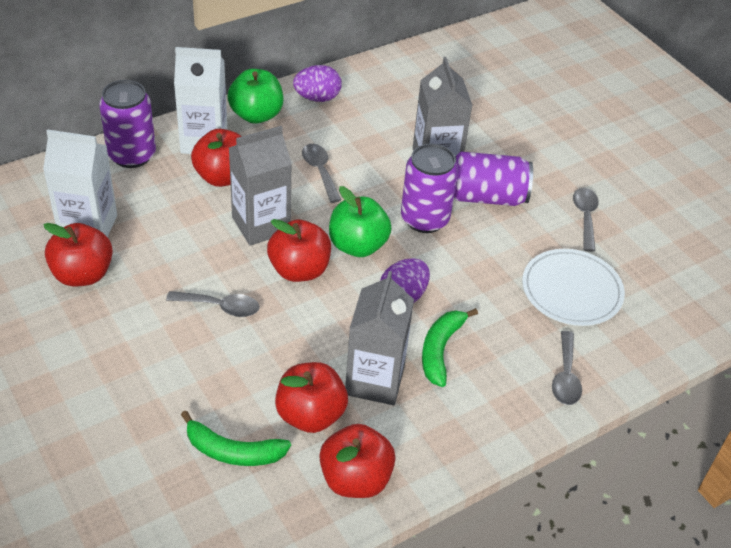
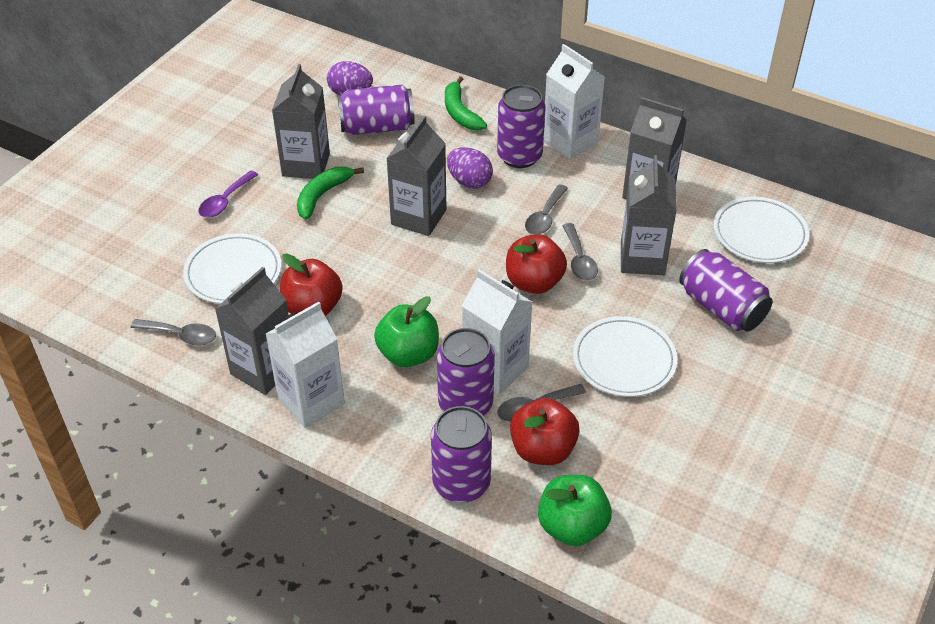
grey carton: [229,126,292,246] [345,271,414,405] [413,57,473,156] = 3 -> [215,267,288,395] [272,64,330,179] [386,116,447,236] [621,155,677,275] [622,97,687,199] = 5
purple can: [99,80,156,168] [401,144,458,233] [454,151,533,206] = 3 -> [337,85,415,135] [431,406,492,503] [437,328,495,416] [497,85,546,168] [679,249,773,331] = 5
purple spoon: none = 0 -> [198,170,258,218] = 1
red apple: [43,223,113,286] [191,129,242,187] [267,219,331,282] [275,362,348,433] [319,424,396,498] = 5 -> [280,253,343,316] [506,234,567,294] [510,398,580,465] = 3
white carton: [43,129,117,237] [174,47,227,154] = 2 -> [266,302,345,428] [462,269,532,395] [544,44,605,159] = 3
white plate: [522,249,625,326] = 1 -> [183,233,282,304] [573,316,677,397] [713,197,809,263] = 3

